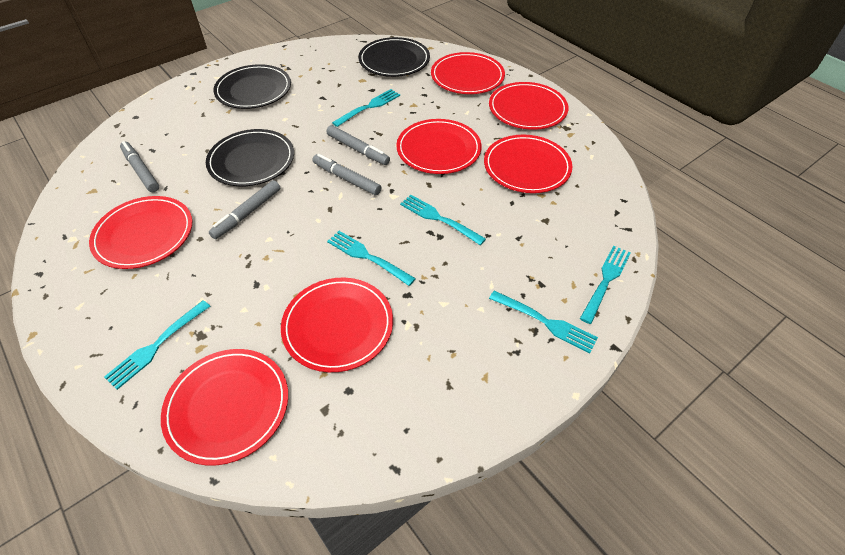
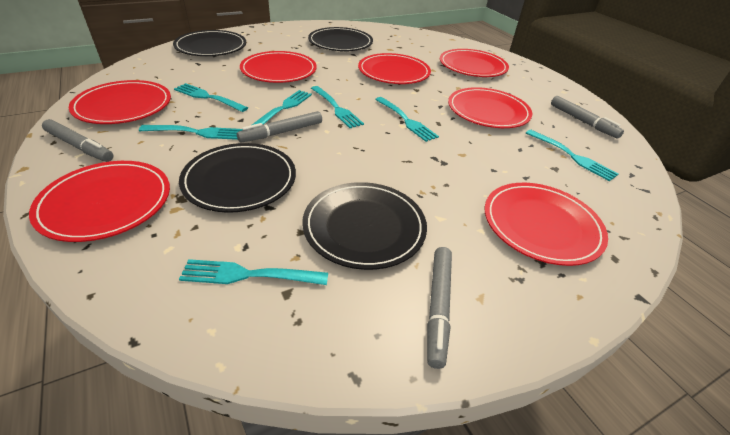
black plate: [206,129,294,186] [213,64,291,109] [358,37,430,77] = 3 -> [173,30,246,56] [179,143,296,213] [302,182,427,270] [308,27,373,51] = 4
turquoise fork: [104,300,210,390] [327,231,416,286] [332,89,400,127] [400,195,486,245] [489,291,598,353] [580,246,631,324] = 6 -> [139,125,243,140] [174,83,248,112] [179,259,328,285] [252,90,312,125] [311,86,364,128] [375,97,439,142] [526,130,618,181] = 7

